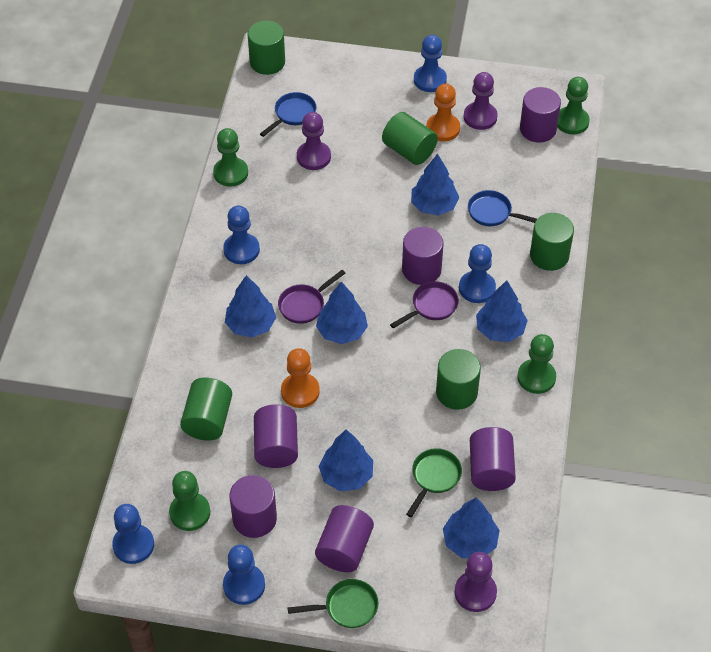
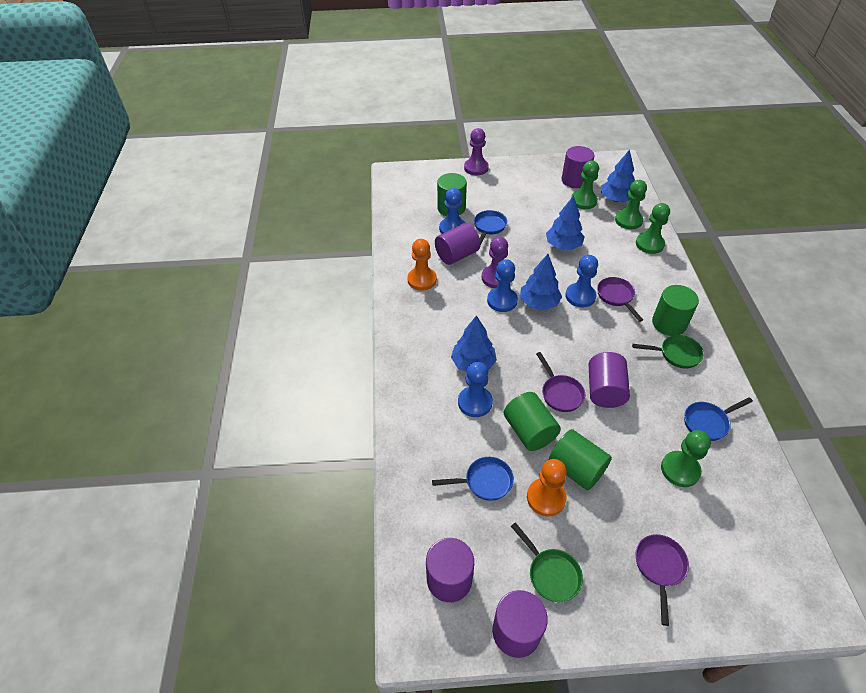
blue pan: [260,92,317,137] [468,190,537,226] = 2 -> [432,457,514,501] [474,210,507,246] [684,397,753,441] = 3
blue pawn: [112,504,154,564] [223,206,260,264] [223,544,265,605] [414,35,447,92] [459,244,496,303] = 5 -> [439,188,465,234] [458,362,493,417] [487,259,518,312] [565,255,598,307] = 4
blue tree: [225,275,276,338] [316,281,368,344] [318,429,373,492] [411,154,459,216] [443,498,500,558] [476,280,528,342] = 6 -> [451,315,497,372] [520,254,562,310] [546,195,585,250] [601,149,635,202] = 4
green cylinder: [180,377,232,441] [248,21,285,75] [382,112,438,165] [436,349,481,410] [530,213,574,271] = 5 -> [437,173,467,216] [504,392,561,451] [549,429,612,490] [652,285,699,336] = 4
purple cylinder: [230,475,277,538] [254,404,298,468] [315,505,374,572] [402,227,444,285] [470,427,516,491] [520,87,561,143] = 6 -> [426,538,474,602] [435,223,481,265] [492,590,548,658] [562,146,594,188] [588,352,630,408] = 5
purple pan: [278,270,346,324] [390,281,459,329] = 2 -> [536,352,586,412] [597,277,643,322] [635,534,689,626] = 3
purple pawn: [297,112,331,170] [455,552,497,612] [464,72,498,130] = 3 -> [464,128,489,175] [482,237,508,288] = 2

